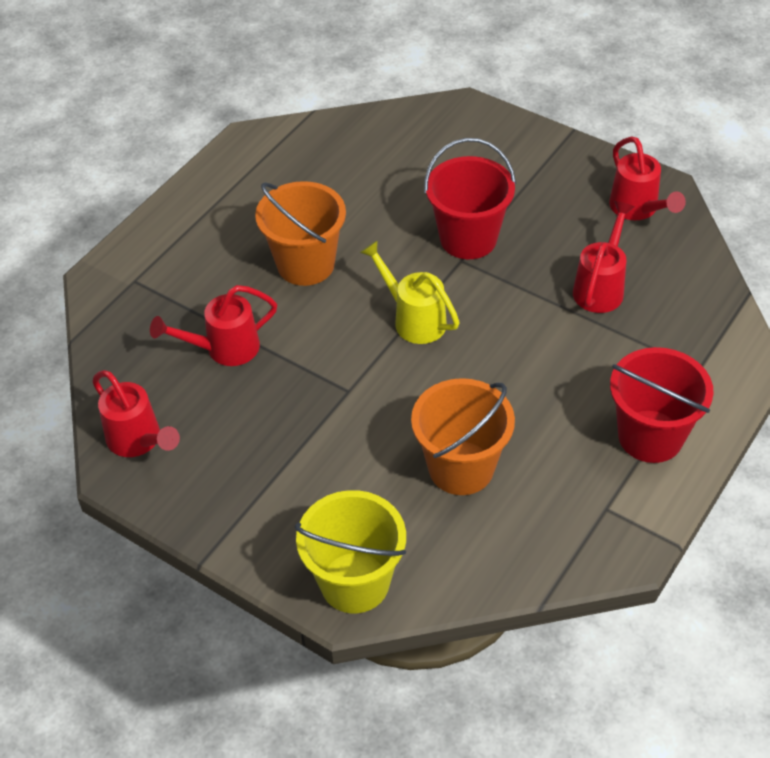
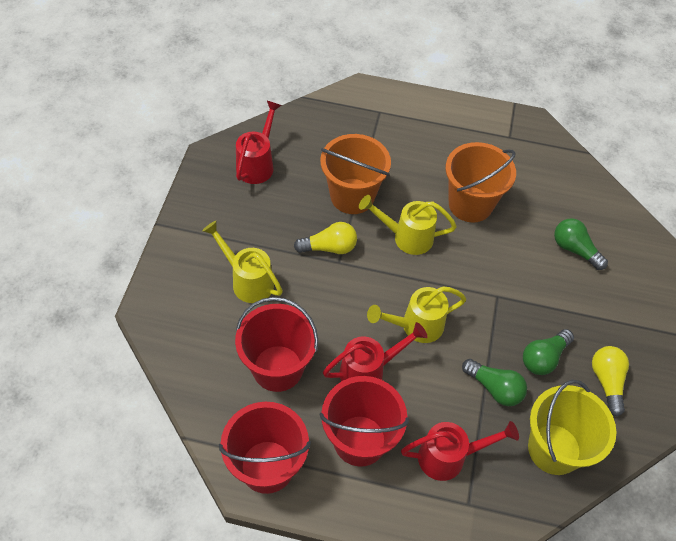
green light bulb: none = 0 -> [462,359,527,406] [523,329,574,375] [554,218,608,270] = 3
red bucket: [424,138,516,259] [610,347,714,463] = 2 -> [219,402,311,494] [235,297,318,392] [320,376,409,467] = 3
red watering can: [93,370,180,457] [150,285,277,366] [573,201,635,313] [609,136,686,220] = 4 -> [236,101,282,184] [323,322,427,381] [401,421,519,481] = 3
yellow light bulb: none = 0 -> [294,222,357,254] [592,346,629,416] = 2
yellow watering can: [360,240,460,344] = 1 -> [202,221,283,303] [359,195,457,255] [367,287,466,343] = 3

